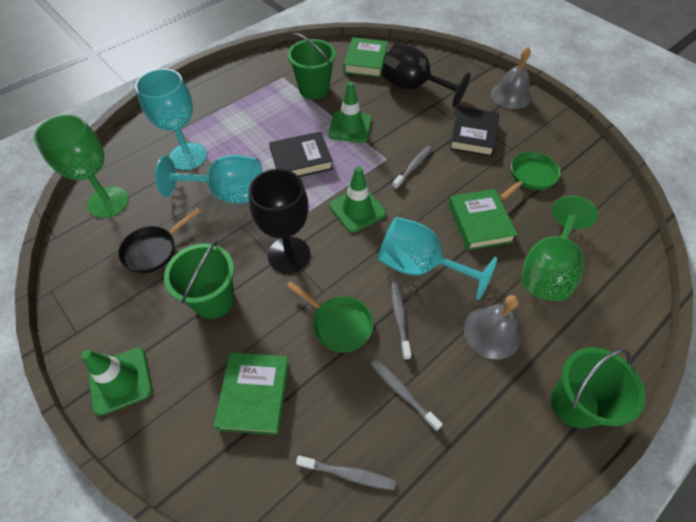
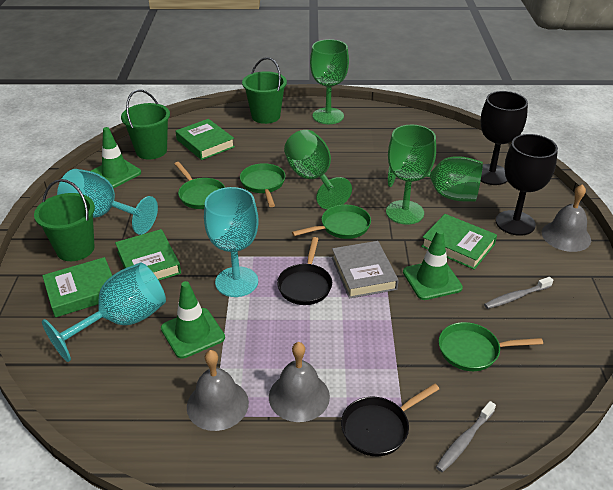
black book: [269,131,333,177] [450,106,499,157] = 2 -> none = 0
black pan: [118,208,201,273] = 1 -> [277,237,332,305] [341,384,439,456] = 2
green book: [214,352,289,435] [343,37,388,78] [448,189,518,251] = 3 -> [42,257,112,318] [115,229,181,280] [175,119,235,160] [421,214,497,270] = 4
green goblet: [34,114,129,218] [521,196,598,301] = 2 -> [284,130,352,209] [310,39,349,124] [386,125,436,225] [388,156,483,202] = 4
green pan: [287,281,373,352] [500,151,561,200] = 2 -> [175,162,225,209] [240,163,285,207] [292,205,371,239] [439,322,543,371] = 4
grey bell: [464,295,521,359] [491,47,531,109] = 2 -> [187,350,249,431] [269,342,330,422] [542,184,591,252] = 3
grey book: none = 0 -> [332,241,399,299] = 1
grey toothbrush: [296,456,396,490] [370,359,443,431] [391,282,411,360] [392,146,432,189] = 4 -> [436,401,496,472] [484,277,553,309] = 2

